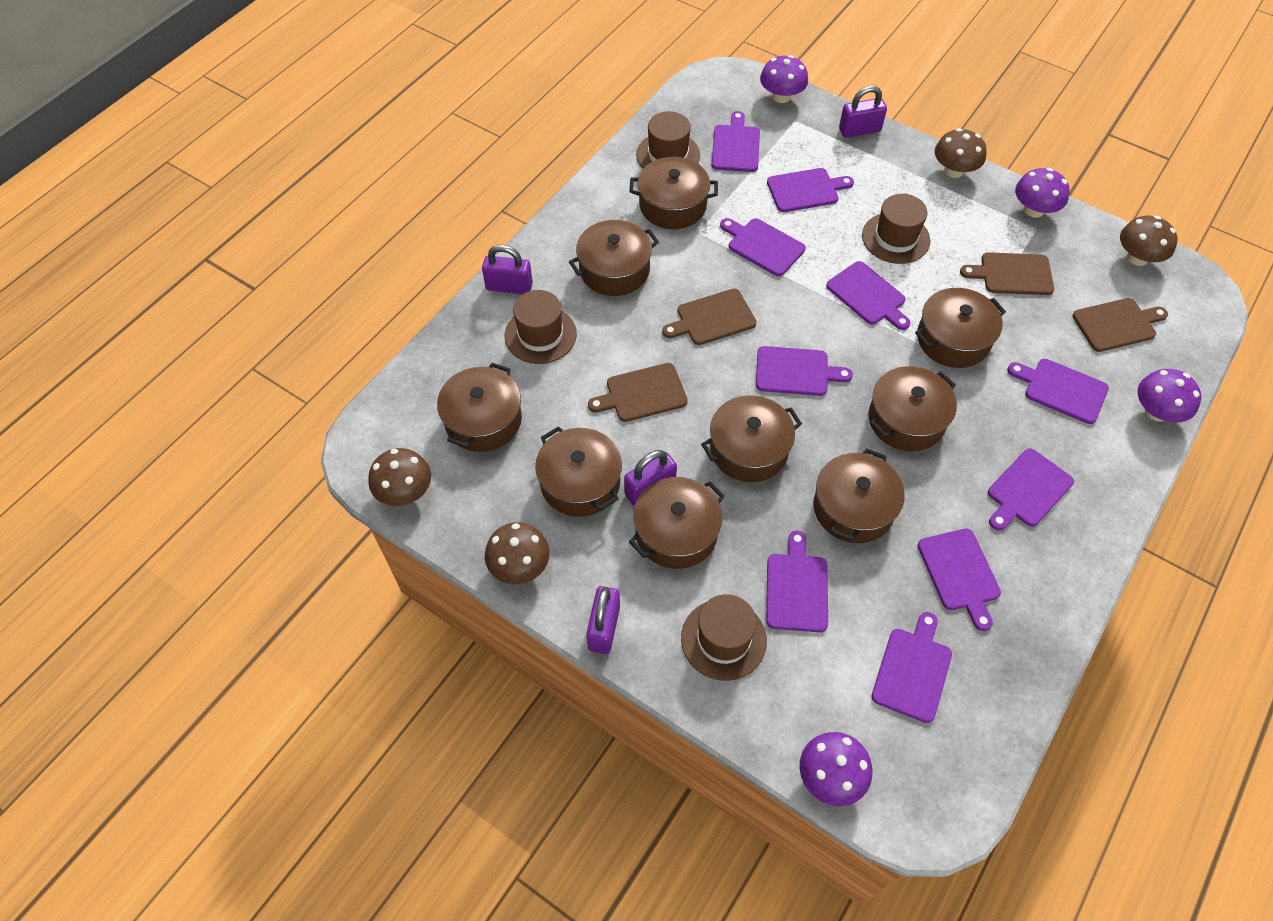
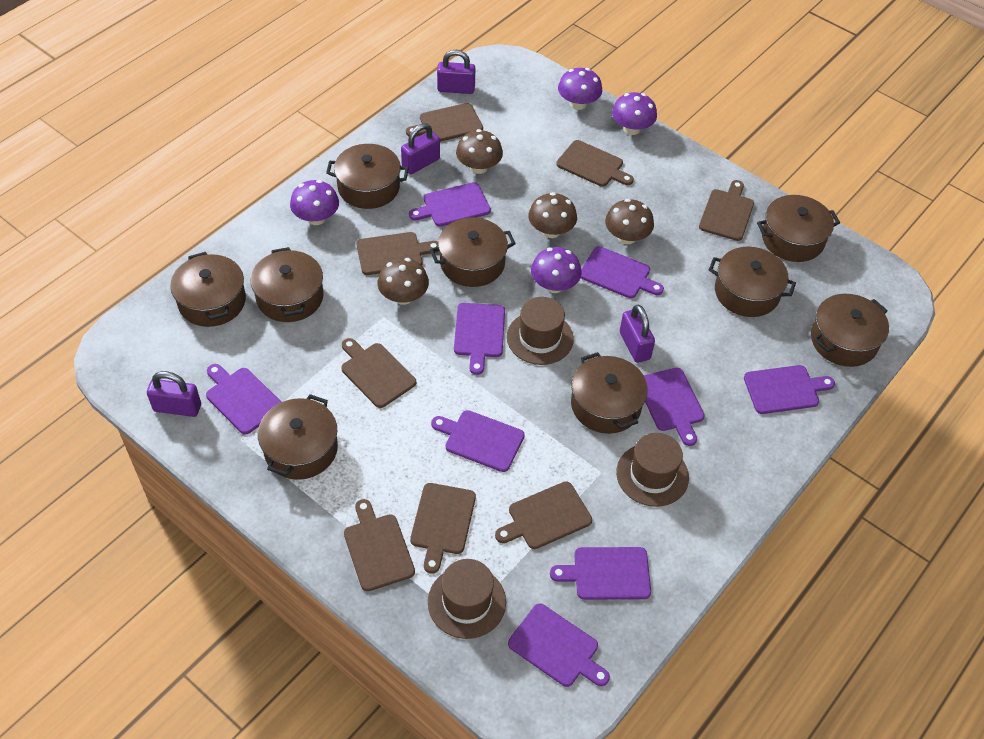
brown cutting board: [588,363,688,422] [662,289,757,345] [960,252,1054,295] [1073,298,1168,352] = 4 -> [341,338,416,408] [344,499,415,591] [356,232,439,275] [406,103,483,142] [410,483,476,573] [495,481,592,549] [556,140,634,187] [699,180,754,241] = 8
brown hat: [505,290,577,364] [636,111,700,169] [681,594,767,681] [862,194,930,264] = 4 -> [428,559,506,639] [507,297,574,365] [616,433,689,507] = 3
purple cutting board: [711,111,760,172] [720,218,806,276] [756,346,853,396] [766,531,828,632] [767,168,854,212] [826,261,911,330] [872,612,952,723] [918,528,1001,631] [988,448,1074,531] [1007,359,1109,424] = 10 -> [206,364,281,434] [409,182,491,227] [431,410,525,472] [454,303,505,375] [508,604,610,687] [550,547,651,600] [581,246,664,298] [644,368,705,446] [744,365,835,414] = 9

